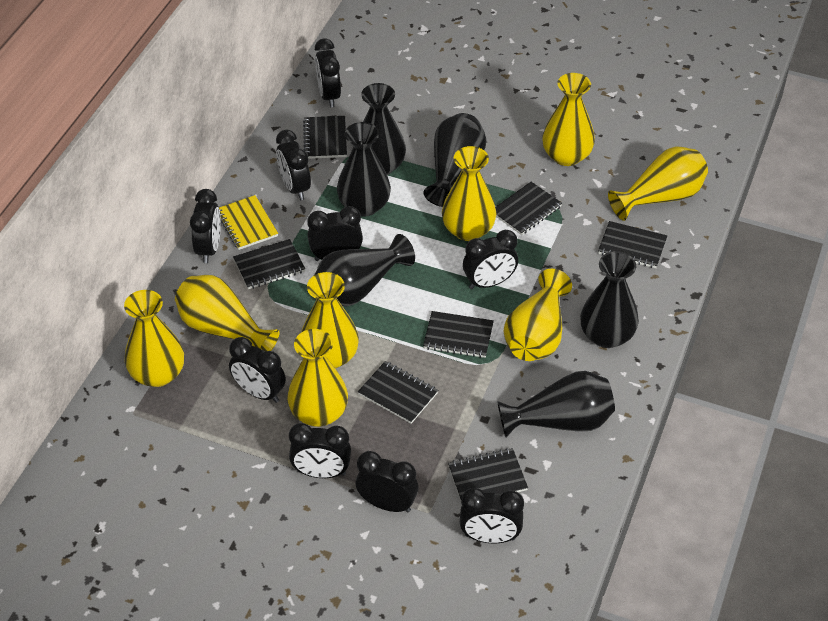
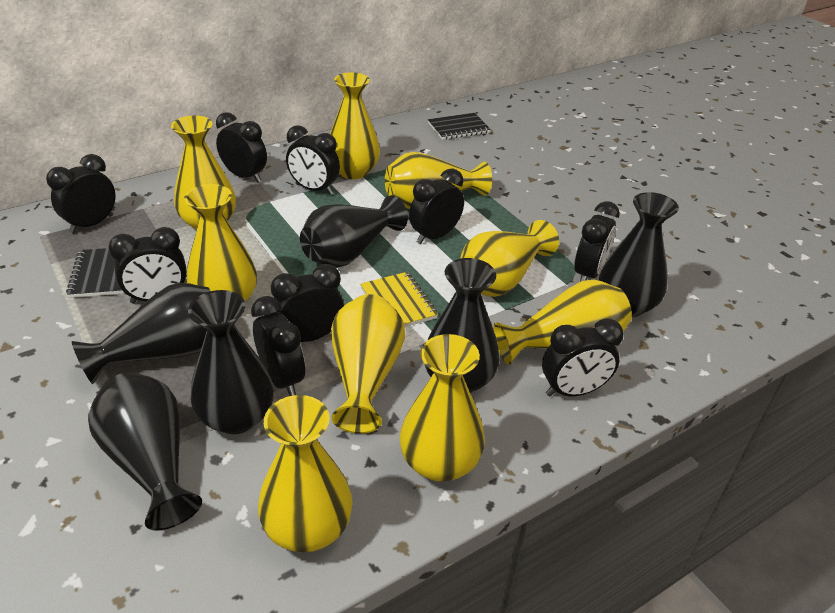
black notebook: [233,239,305,289] [303,116,347,159] [358,361,438,424] [423,311,494,358] [448,448,528,500] [495,182,562,235] [598,221,667,268] = 7 -> [66,248,124,298] [428,113,491,140] = 2
yellow vase: [124,290,184,387] [175,275,280,352] [287,329,348,427] [302,272,359,368] [442,146,496,241] [504,269,572,361] [542,73,595,166] [608,146,708,221] = 8 -> [171,115,236,230] [184,184,257,301] [258,395,352,553] [330,72,380,179] [331,294,405,434] [385,152,492,209] [400,334,485,482] [460,220,559,297] [493,280,632,365] = 9

